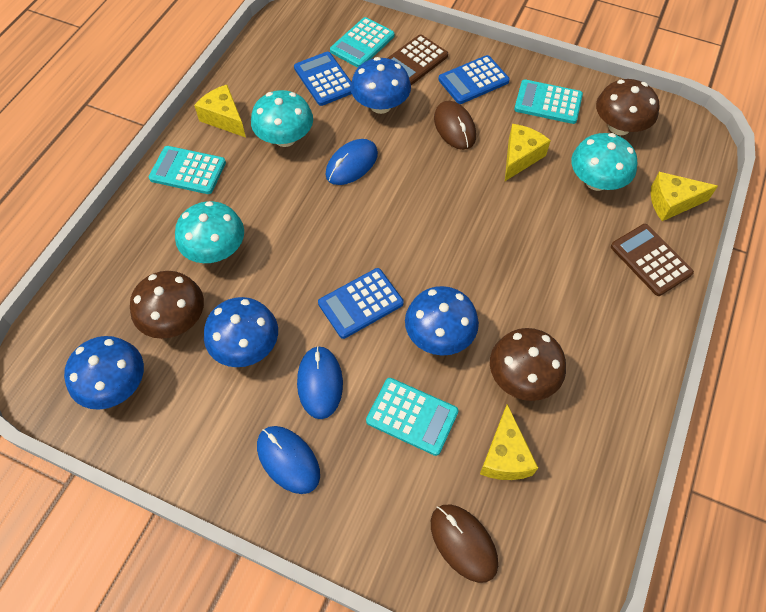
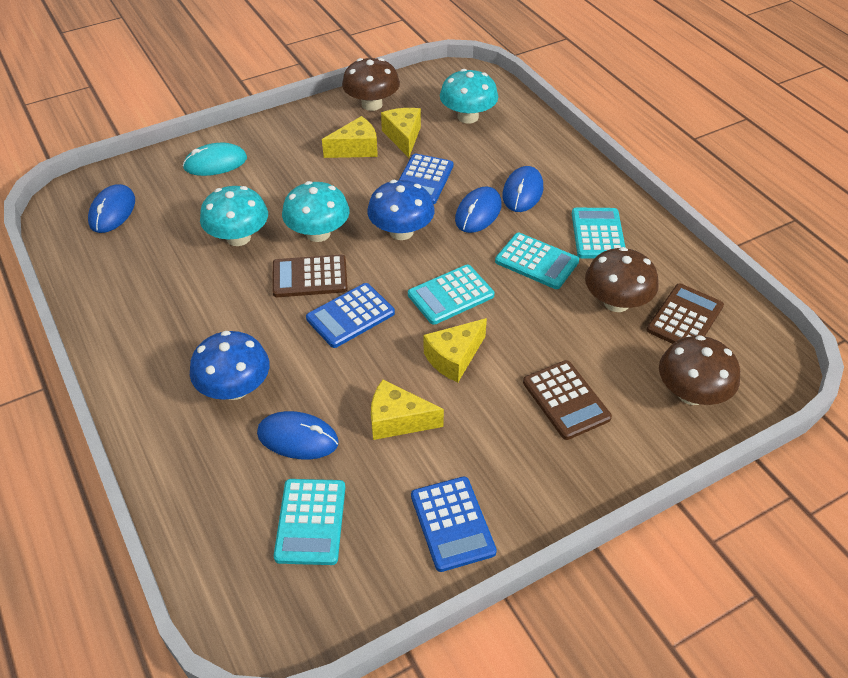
blue mouse: [257,426,320,494] [297,346,343,419] [325,139,378,185] = 3 -> [88,184,135,233] [257,411,339,460] [455,187,502,233] [502,166,543,212] = 4
blue mushroom: [64,336,144,410] [204,297,278,367] [351,57,411,114] [405,286,479,356] = 4 -> [190,331,270,400] [367,180,435,240] = 2
brown calculator: [388,34,448,85] [611,224,694,296] = 2 -> [272,254,348,297] [523,360,612,440] [646,284,724,344] = 3
brown mouse: [431,505,498,583] [434,101,476,150] = 2 -> none = 0
turquoise mouse: none = 0 -> [183,143,247,176] = 1

